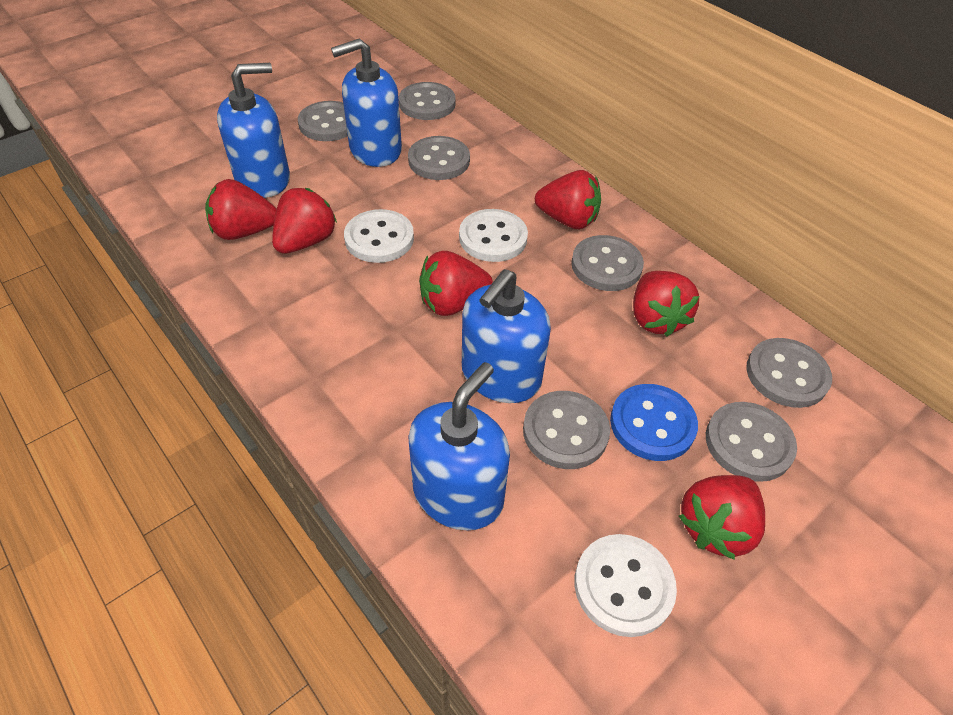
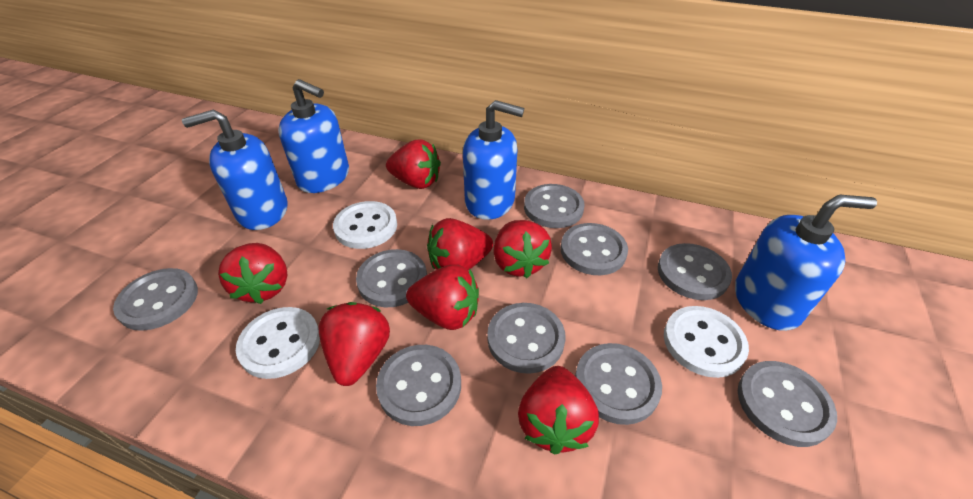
blue button: [610,384,698,461] = 1 -> none = 0
grey button: [298,101,348,141] [399,82,456,120] [408,136,470,180] [523,391,610,469] [571,235,644,291] [706,402,797,482] [746,338,832,408] = 7 -> [113,268,198,331] [356,249,427,307] [376,345,461,426] [487,303,566,374] [524,184,585,228] [561,223,628,275] [575,343,662,425] [658,243,732,300] [738,361,837,447] = 9
red strawberry: [205,179,277,240] [272,188,337,254] [419,251,493,316] [535,170,601,229] [633,271,699,337] [679,475,765,560] = 6 -> [218,243,288,304] [318,302,390,386] [386,139,441,189] [406,265,479,330] [427,218,493,270] [493,220,552,278] [518,366,599,455] = 7

